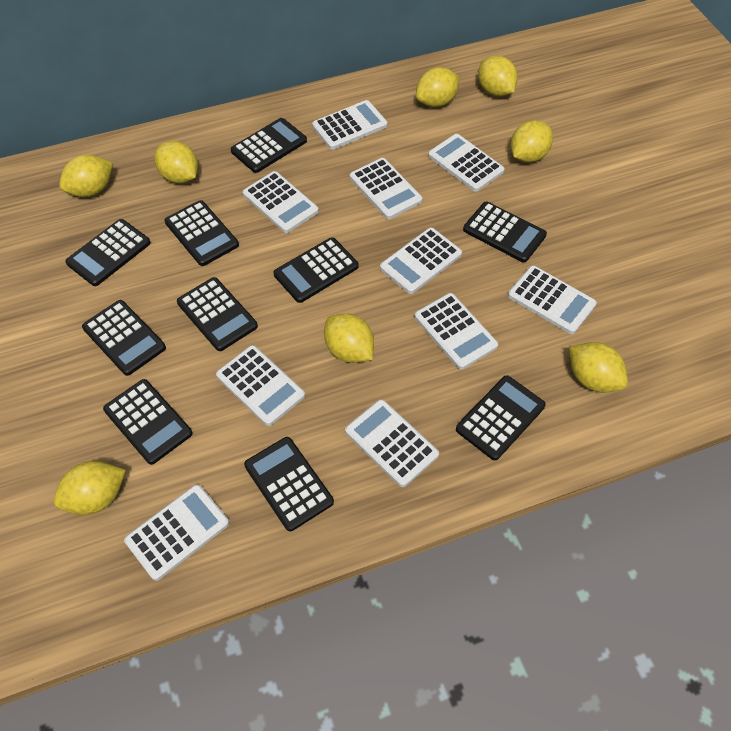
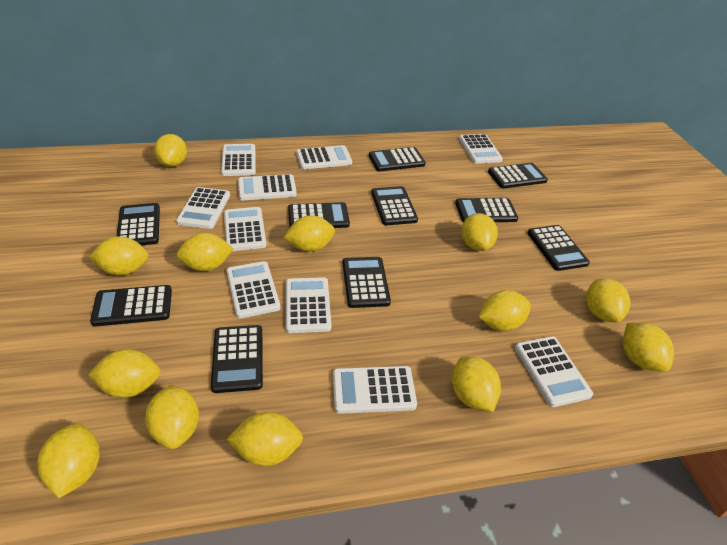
yellow lemon: [54,461,126,515] [59,155,113,197] [155,141,198,184] [324,313,374,363] [416,67,459,107] [478,56,518,97] [510,120,553,163] [569,342,628,392] = 8 -> [37,423,100,498] [88,349,161,398] [89,236,148,275] [145,385,199,449] [154,134,187,167] [176,233,234,271] [227,412,303,466] [284,215,335,252] [452,356,501,412] [462,213,498,251] [479,290,531,331] [586,278,630,322] [623,323,674,371] = 13

